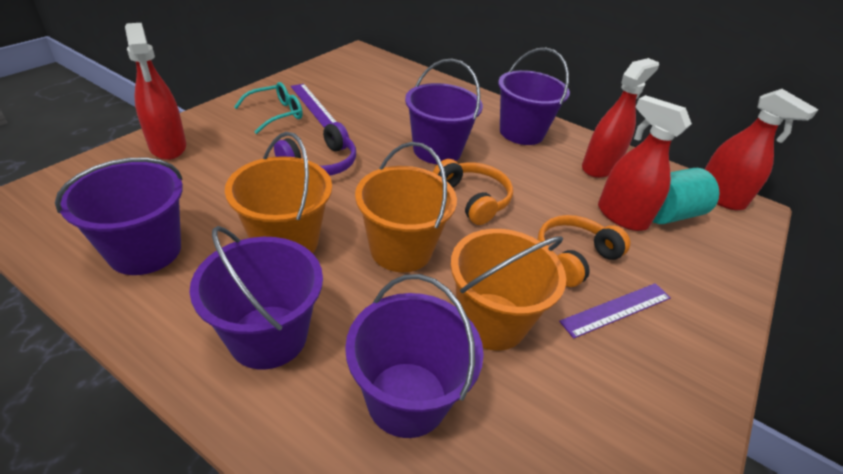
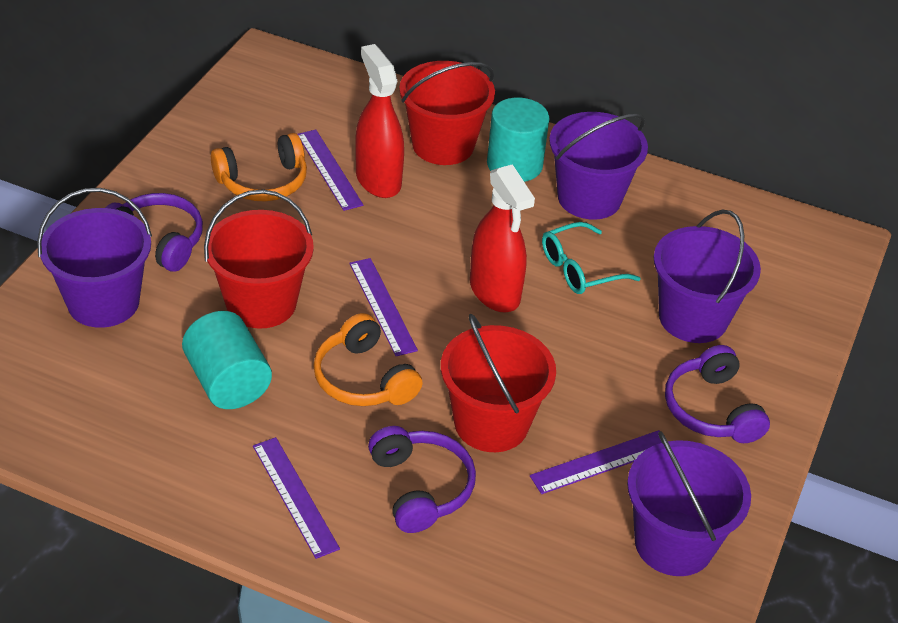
orange bucket: [225,132,332,253] [355,142,457,272] [450,229,566,351] = 3 -> none = 0
purple bucket: [55,158,183,275] [190,226,323,370] [345,274,484,438] [405,59,483,164] [498,48,570,145] = 5 -> [37,188,152,328] [549,112,648,220] [627,431,751,576] [653,209,761,343] = 4
purple headphones: [274,122,356,176] = 1 -> [105,193,203,272] [368,426,476,533] [665,345,770,443] = 3
purple ruler: [291,84,336,128] [559,283,671,339] = 2 -> [253,437,340,559] [298,130,363,211] [349,258,418,356] [530,430,662,494] = 4
red bucket: none = 0 -> [204,189,314,329] [399,61,495,165] [441,314,556,452] = 3
red spray bottle: [125,23,186,160] [582,58,659,178] [598,95,692,231] [705,89,819,210] = 4 -> [355,44,404,198] [470,164,535,312] = 2
turquoise cylinder: [653,168,719,224] = 1 -> [182,311,272,409] [487,98,549,182] = 2

